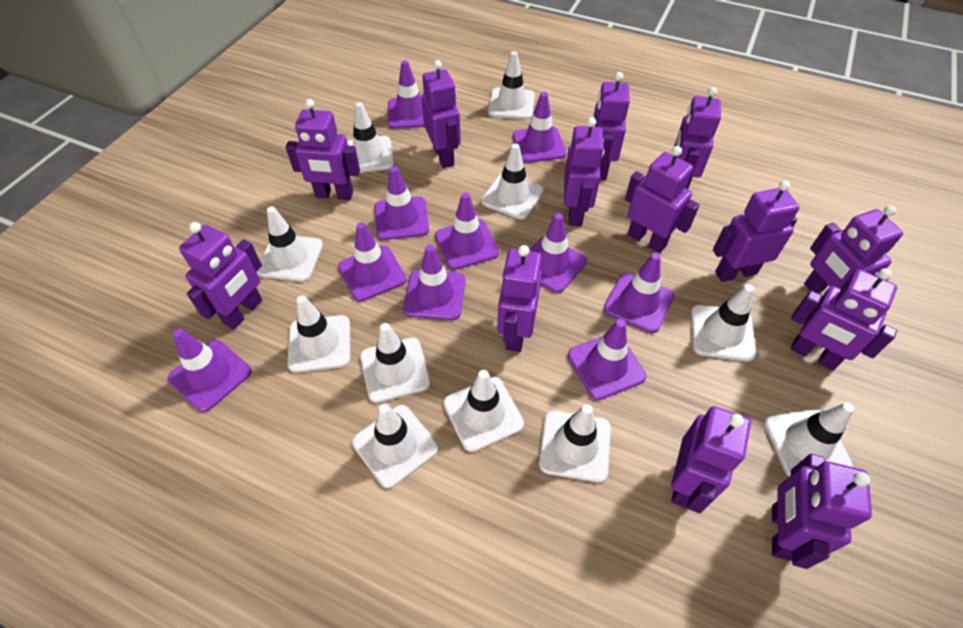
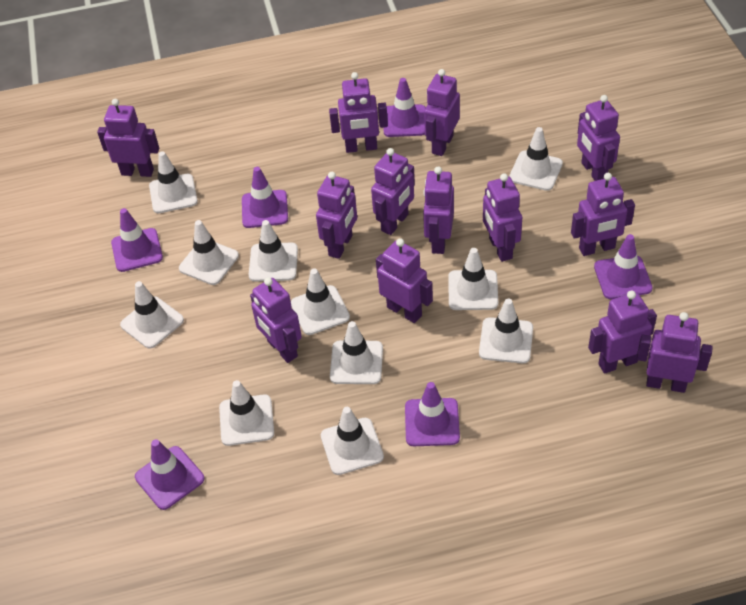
purple traffic cone: [168,329,252,412] [338,222,407,302] [375,166,429,240] [388,60,424,129] [403,245,466,320] [435,193,499,270] [513,92,566,163] [529,213,587,293] [568,319,646,400] [604,253,674,333] = 10 -> [111,208,163,272] [135,439,205,510] [242,167,288,228] [384,78,426,137] [405,382,460,446] [594,234,653,299] = 6

